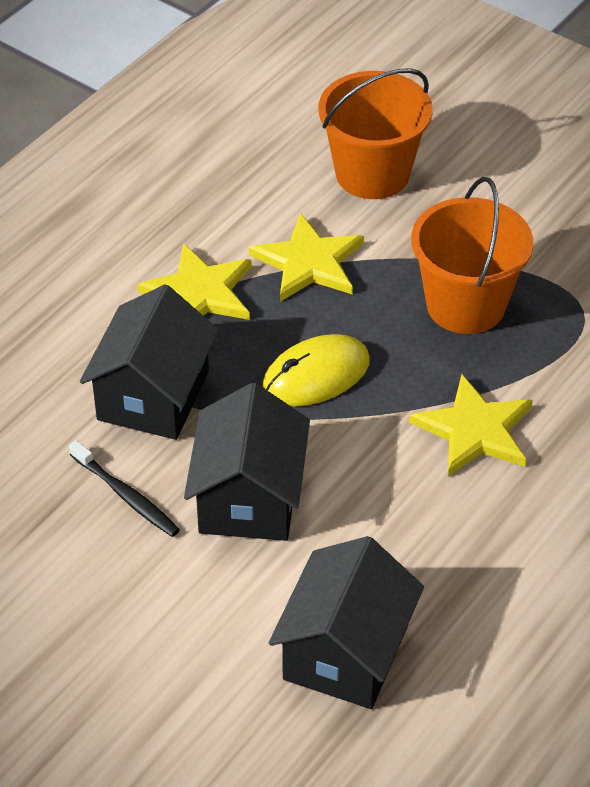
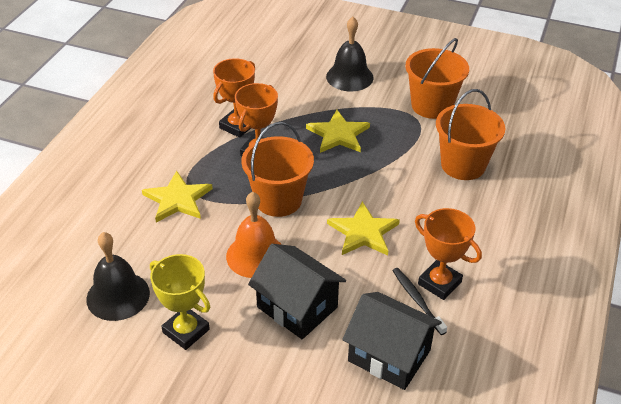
black bell: none = 0 -> [86,232,150,321] [326,17,374,91] = 2
black house: [80,285,219,440] [184,382,310,541] [269,536,424,709] = 3 -> [248,244,346,339] [342,292,442,390] = 2
orange bell: none = 0 -> [226,192,282,278] = 1
orange bucket: [318,68,432,199] [411,177,533,334] = 2 -> [241,122,314,217] [405,38,469,119] [436,89,505,180] = 3
orange trophy: none = 0 -> [213,58,255,138] [235,83,278,157] [415,208,482,300] = 3
yellow mouse: [262,334,370,407] = 1 -> none = 0
yellow trophy: none = 0 -> [150,254,210,350] = 1

